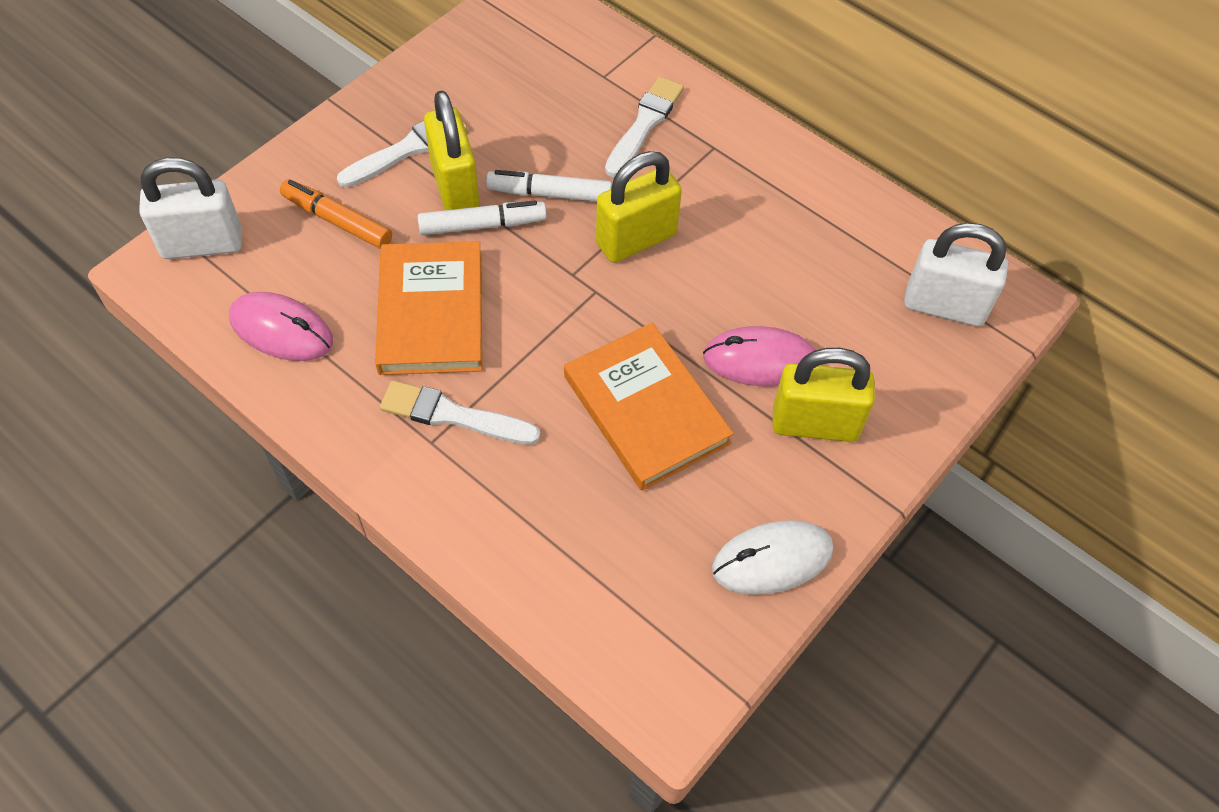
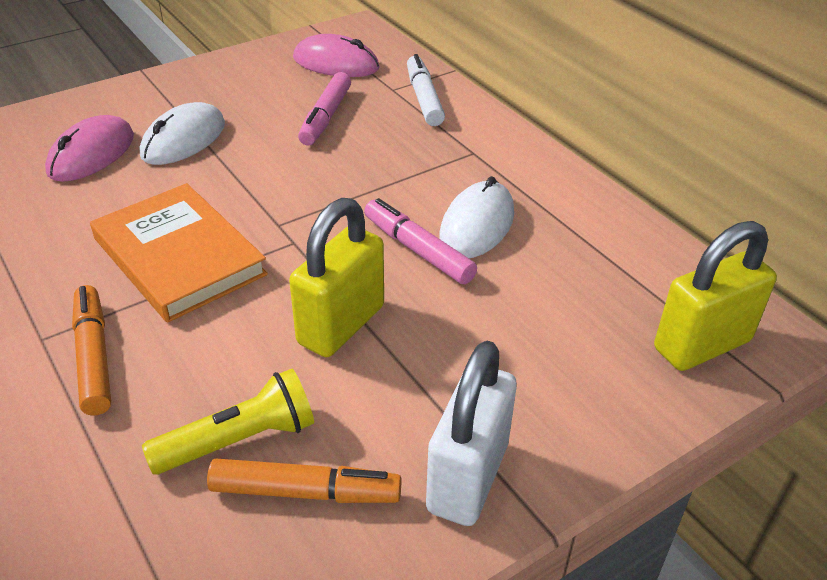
orange book: [375,241,482,375] [564,323,734,491] = 2 -> [90,183,268,323] = 1
orange marker: [280,179,392,249] = 1 -> [72,285,111,416] [207,459,402,503] = 2
pink marker: none = 0 -> [298,72,351,145] [364,198,477,284] = 2
white brush: [337,121,467,188] [380,380,540,445] [605,76,684,177] = 3 -> none = 0
white marker: [418,200,547,235] [486,170,612,202] = 2 -> [407,54,445,126] = 1
white mouse: [712,520,833,595] = 1 -> [140,102,225,165] [439,176,514,258] = 2
white padlock: [139,157,242,259] [904,223,1008,326] = 2 -> [426,341,517,526] = 1
yellow flashlight: none = 0 -> [142,369,314,475] = 1
yellow padlock: [424,91,479,210] [596,151,682,263] [772,348,875,442] = 3 -> [289,198,384,357] [654,221,777,371] = 2

